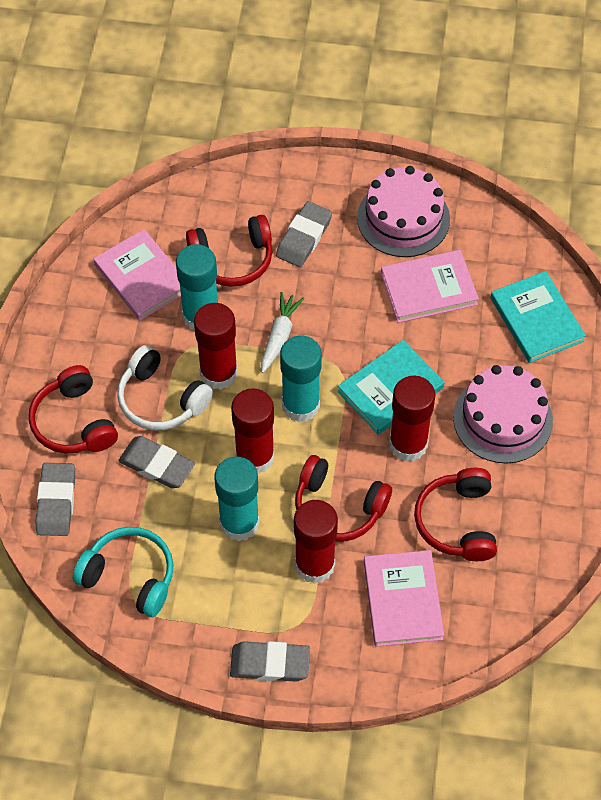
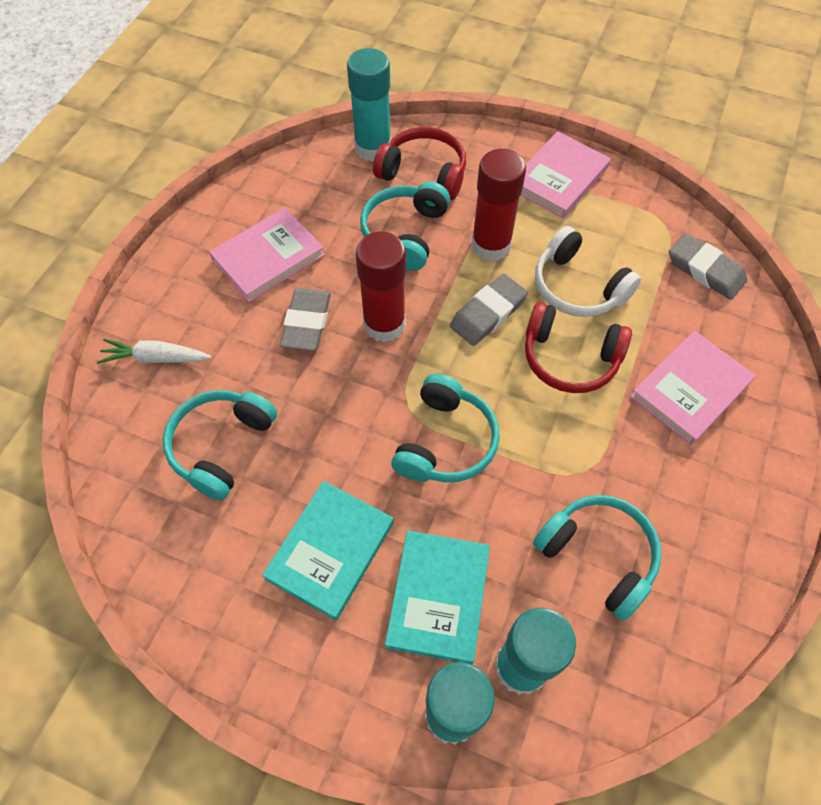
grey eraser: [36,463,75,536] [118,436,195,488] [230,641,310,682] [276,201,332,267] = 4 -> [280,288,331,351] [450,274,528,346] [669,233,747,300] = 3
pink cake: [357,166,450,257] [453,365,553,463] = 2 -> none = 0
red glue stick: [194,303,238,390] [231,388,274,474] [294,500,338,584] [389,376,436,461] = 4 -> [356,232,406,342] [471,149,526,261] = 2
red headphones: [29,365,118,453] [186,215,272,287] [295,455,392,542] [414,468,497,561] = 4 -> [373,127,466,200] [525,302,632,393] = 2
turquoise headphones: [73,527,174,617] = 1 -> [163,390,277,500] [360,181,450,271] [391,374,500,482] [533,495,662,621] = 4

